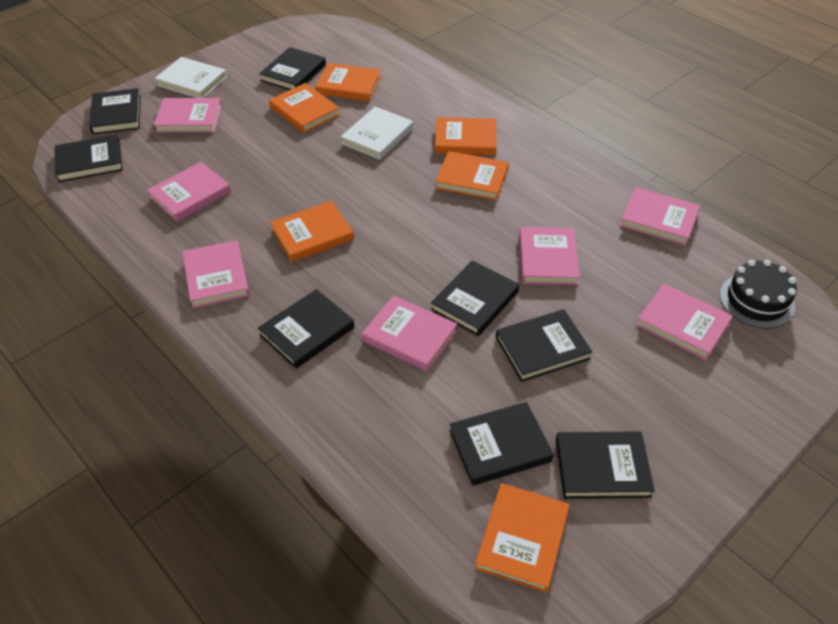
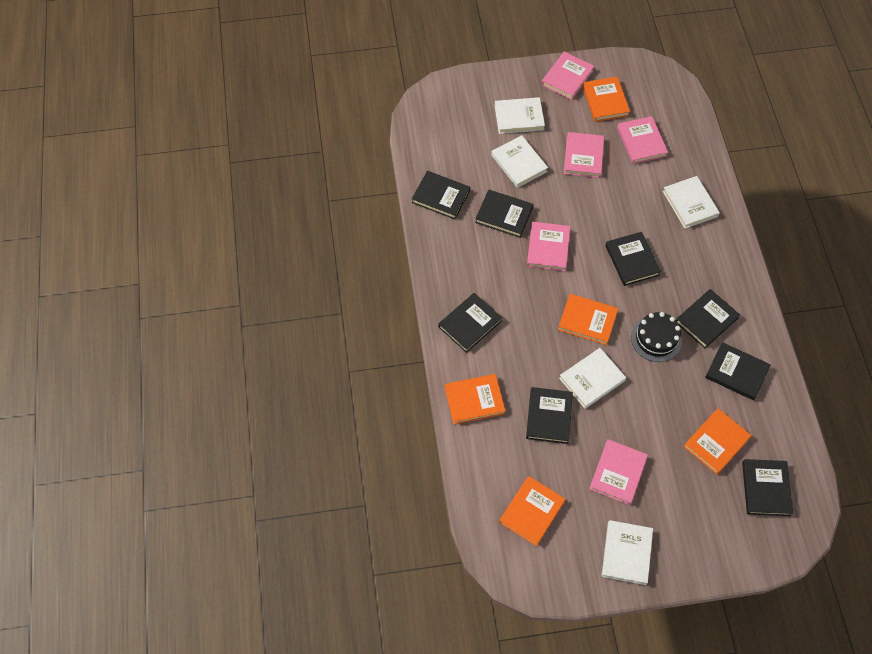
orange book: [269,83,340,133] [270,201,354,262] [315,63,381,102] [435,117,496,155] [435,151,509,201] [475,483,570,593] = 6 -> [445,374,505,425] [499,476,565,546] [558,294,618,345] [583,77,630,122] [683,408,751,474] = 5
pink book: [147,162,231,222] [154,98,222,133] [182,240,250,308] [362,295,457,371] [519,227,580,285] [620,188,700,246] [636,284,733,360] = 7 -> [527,222,570,271] [541,52,594,100] [564,132,604,178] [589,439,648,505] [617,116,668,164] = 5
white book: [155,57,227,98] [341,107,413,160] = 2 -> [491,135,548,188] [494,97,545,134] [559,348,626,409] [602,520,653,585] [663,176,720,229] = 5

